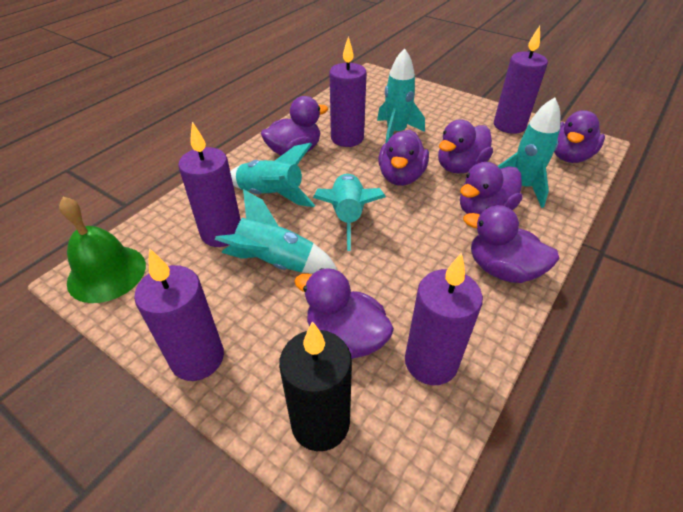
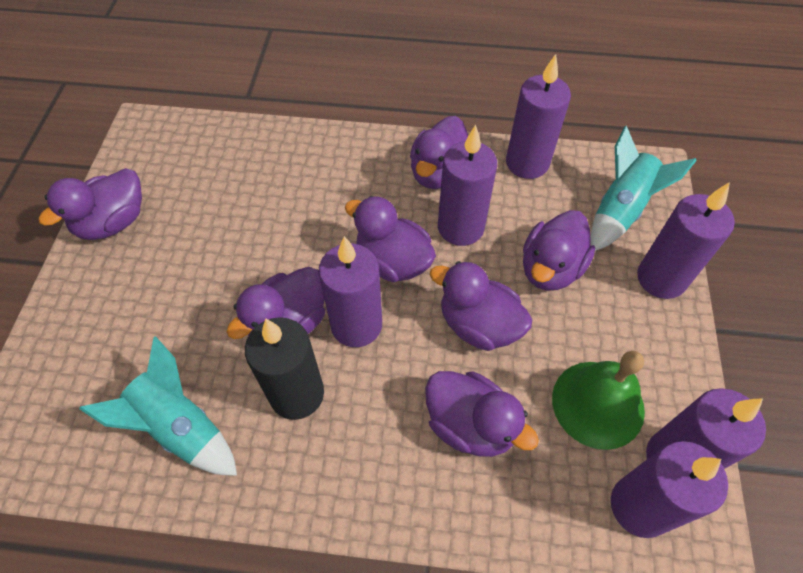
purple candle: [134,248,224,381] [178,122,241,247] [330,36,367,147] [405,253,483,385] [494,26,548,134] = 5 -> [318,236,382,347] [438,124,497,246] [506,54,571,179] [611,441,728,538] [637,182,735,299] [646,388,766,469] = 6
turquoise rocket: [215,189,338,273] [230,143,315,207] [313,174,386,251] [377,48,425,143] [498,97,560,208] = 5 -> [79,336,237,476] [591,126,697,251] = 2

